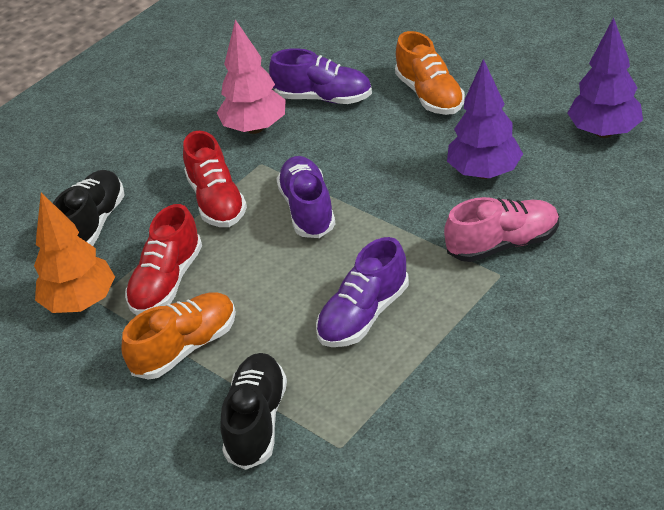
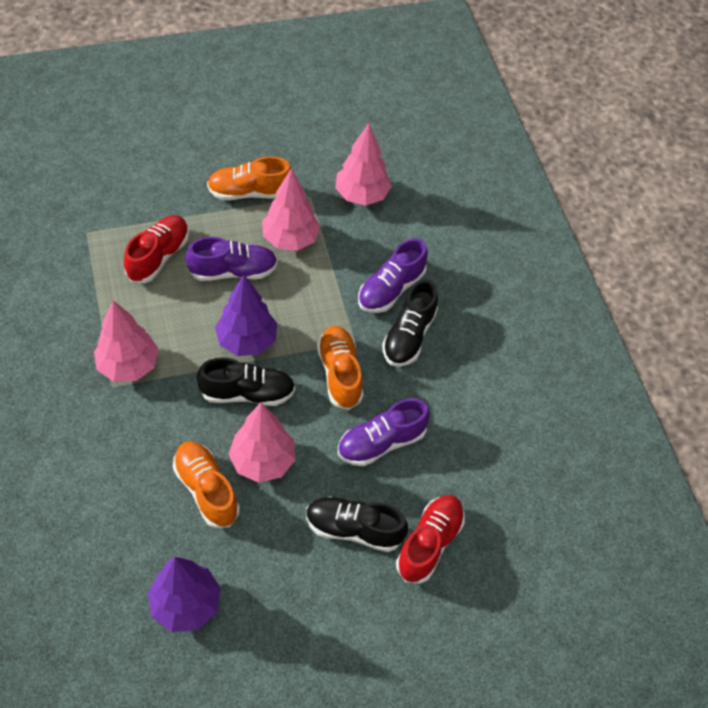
black shoe: [53,170,125,246] [220,353,287,470] = 2 -> [197,357,295,406] [306,496,408,552] [382,279,438,367] = 3
orange shoe: [121,292,236,380] [395,31,465,115] = 2 -> [173,441,240,528] [207,156,291,200] [317,326,364,410] = 3
orange tree: [34,193,115,313] = 1 -> none = 0
pink shoe: [444,197,559,262] = 1 -> none = 0
pink tree: [217,19,286,134] = 1 -> [94,300,159,382] [229,403,296,483] [262,168,320,251] [335,123,392,205] = 4

